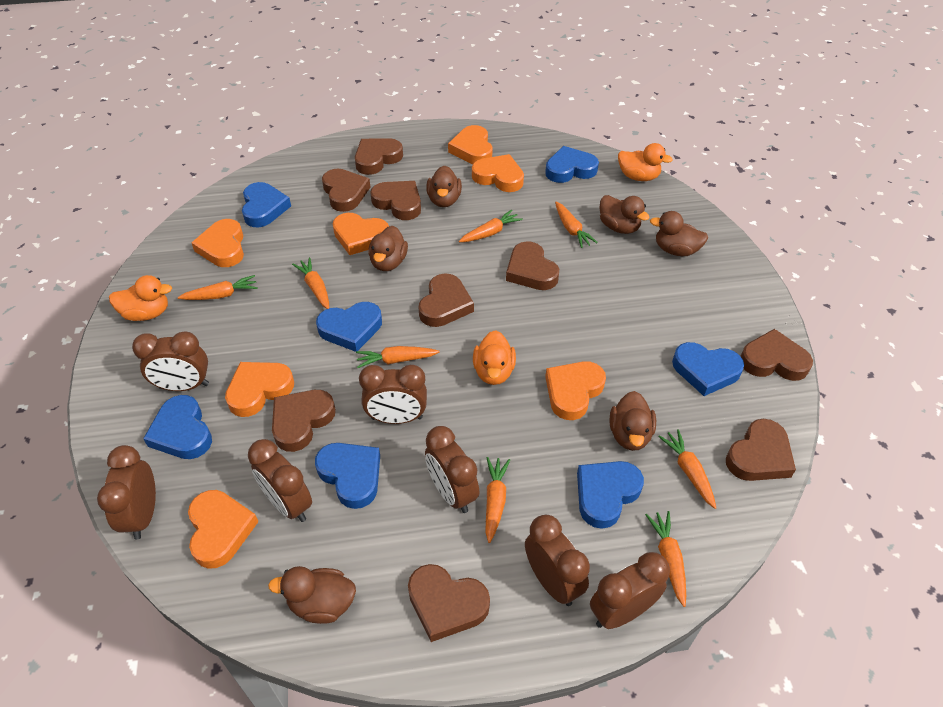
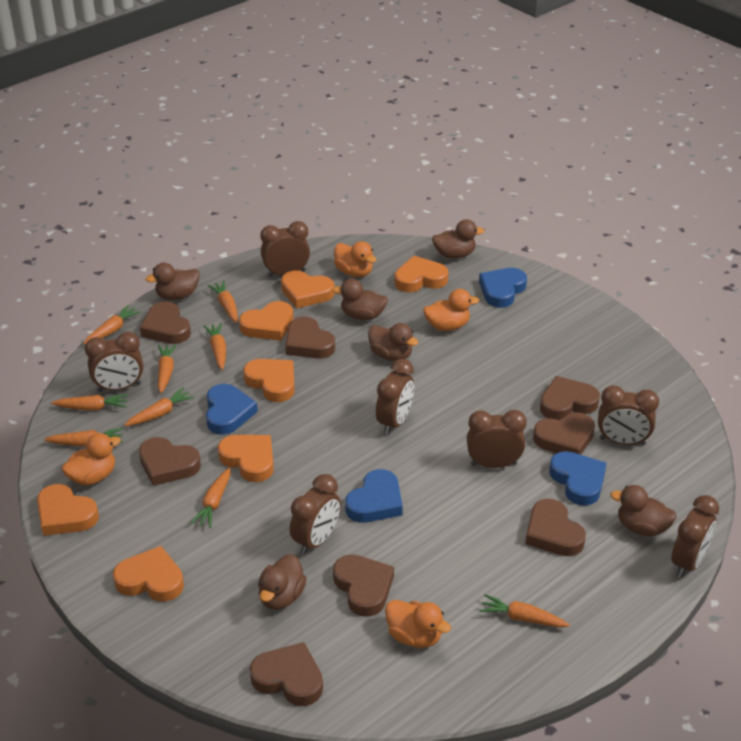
blue heart: [143,395,212,459] [242,182,291,227] [315,443,380,509] [316,302,382,352] [545,146,599,183] [577,461,644,529] [672,342,744,396] = 7 -> [206,384,258,435] [345,469,403,523] [479,268,527,308] [549,451,607,506] = 4
brown heart: [272,390,336,452] [322,169,370,212] [355,138,403,175] [370,181,421,220] [408,564,490,642] [419,273,474,327] [506,241,559,290] [726,419,796,481] [741,329,813,381] = 9 -> [139,437,201,486] [140,301,191,344] [250,642,323,706] [285,316,335,359] [333,554,394,617] [525,499,586,556] [533,413,595,455] [540,376,600,420] = 8
orange carrot: [178,275,258,300] [292,258,329,309] [356,346,440,368] [459,210,523,242] [485,457,510,543] [555,202,598,248] [645,511,686,607] [658,429,716,509] = 8 -> [44,428,123,447] [51,394,128,411] [83,305,141,344] [124,387,194,426] [158,344,177,393] [191,468,231,528] [204,323,226,370] [208,281,238,323] [479,594,570,628] = 9
orange duck: [109,275,172,321] [473,330,516,385] [618,143,673,181] = 3 -> [62,433,121,486] [334,241,376,277] [385,600,451,648] [423,289,479,331] = 4

